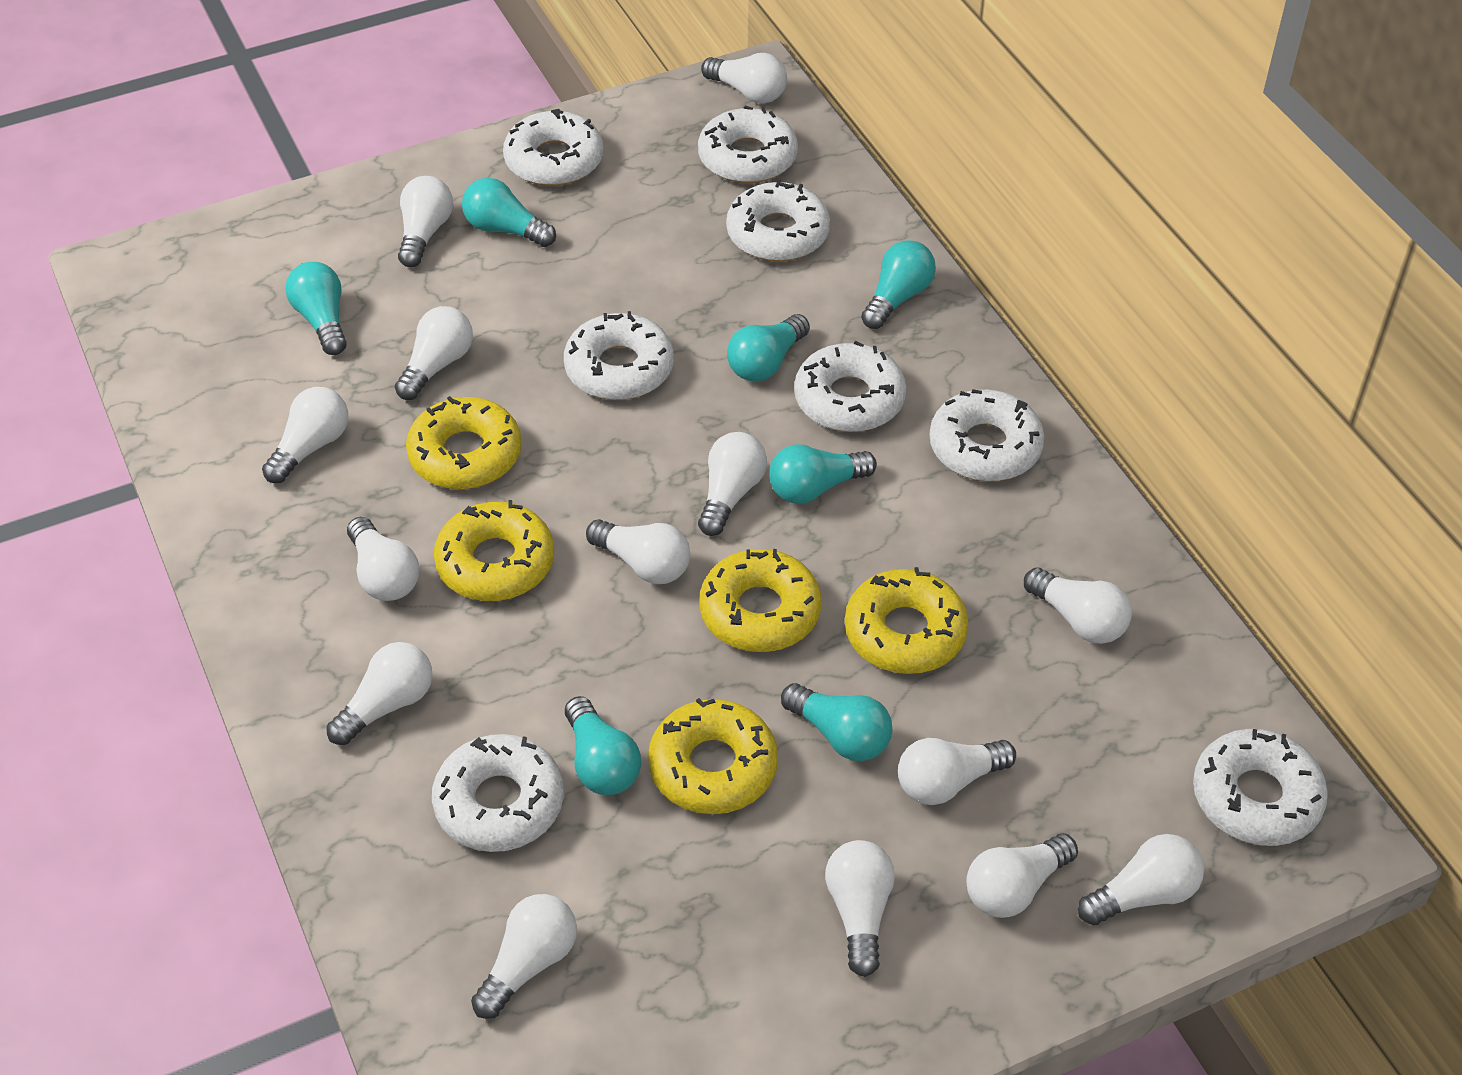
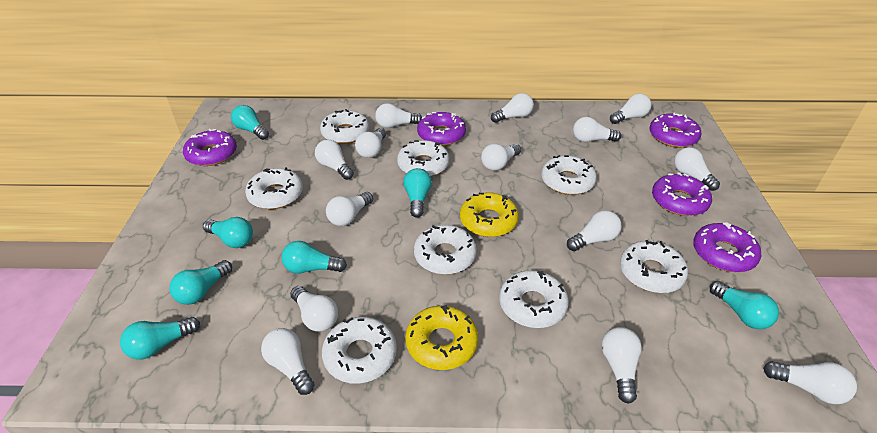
purple donut: none = 0 -> [183,129,237,166] [417,112,466,146] [649,112,702,147] [652,172,712,216] [693,222,761,272] = 5
yellow donut: [406,396,522,489] [434,500,554,601] [648,698,778,814] [699,549,821,652] [845,567,968,674] = 5 -> [405,305,478,370] [460,192,519,237] = 2

